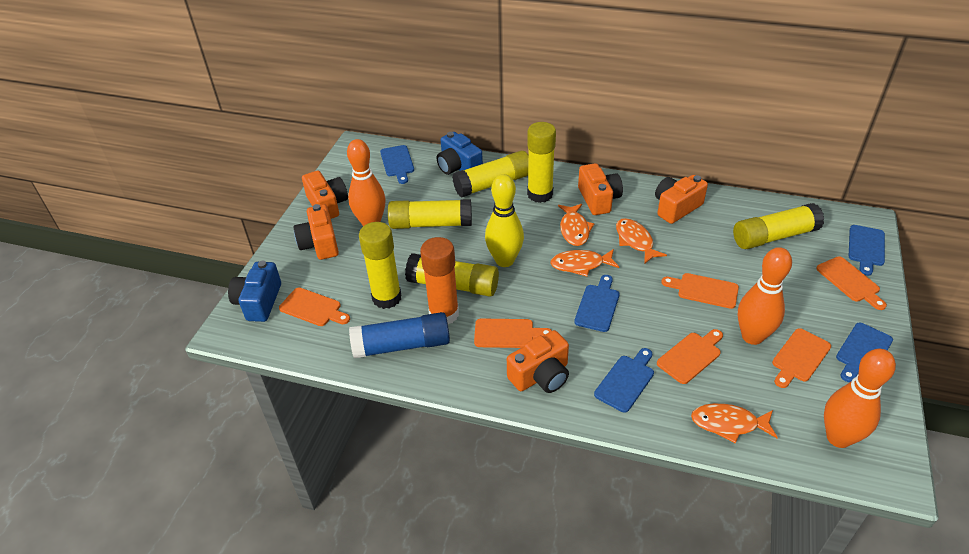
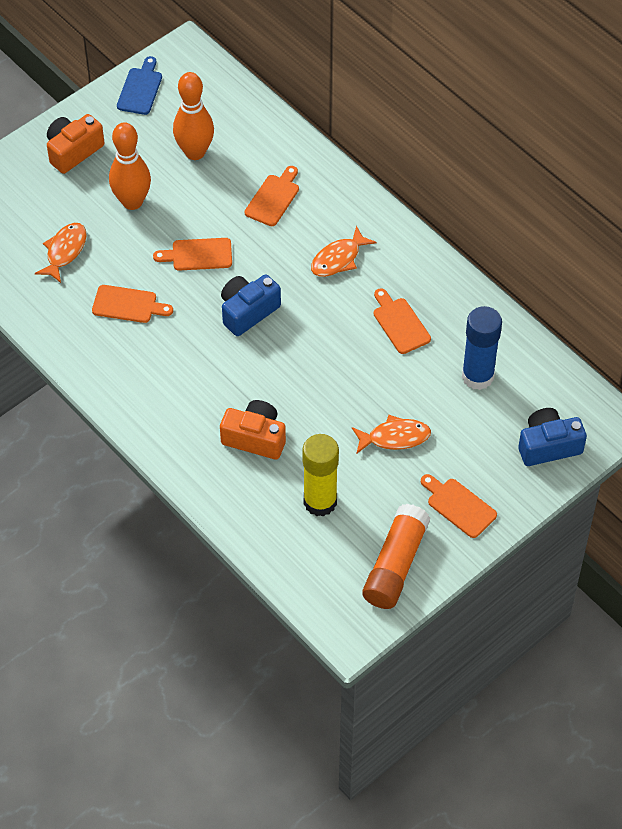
blue cutting board: [380,145,414,184] [574,275,619,332] [594,348,654,413] [836,323,893,382] [849,225,885,276] = 5 -> [117,56,162,115] = 1
orange bowling pin: [347,139,386,226] [738,247,792,345] [824,349,896,448] = 3 -> [109,122,151,210] [173,72,214,160] = 2
orange camera: [294,204,339,260] [302,171,348,219] [507,330,569,393] [578,163,623,215] [655,175,708,224] = 5 -> [47,114,105,174] [220,400,286,460] = 2
orange cutting board: [279,287,350,326] [474,319,552,348] [657,329,723,384] [661,273,739,309] [772,328,831,388] [816,256,887,310] = 6 -> [92,285,173,323] [153,238,232,271] [245,166,299,226] [374,288,431,354] [421,474,497,538] = 5
orange fish: [550,249,619,277] [558,204,594,246] [616,218,667,264] [691,403,778,444] = 4 -> [35,223,87,283] [311,226,377,277] [352,415,431,454] = 3
yellow bowling pin: [485,174,524,267] = 1 -> none = 0
yellow glue stick: [359,222,401,309] [388,199,472,229] [405,253,499,297] [452,151,528,197] [527,122,556,203] [733,203,824,249] = 6 -> [302,434,339,516] = 1

